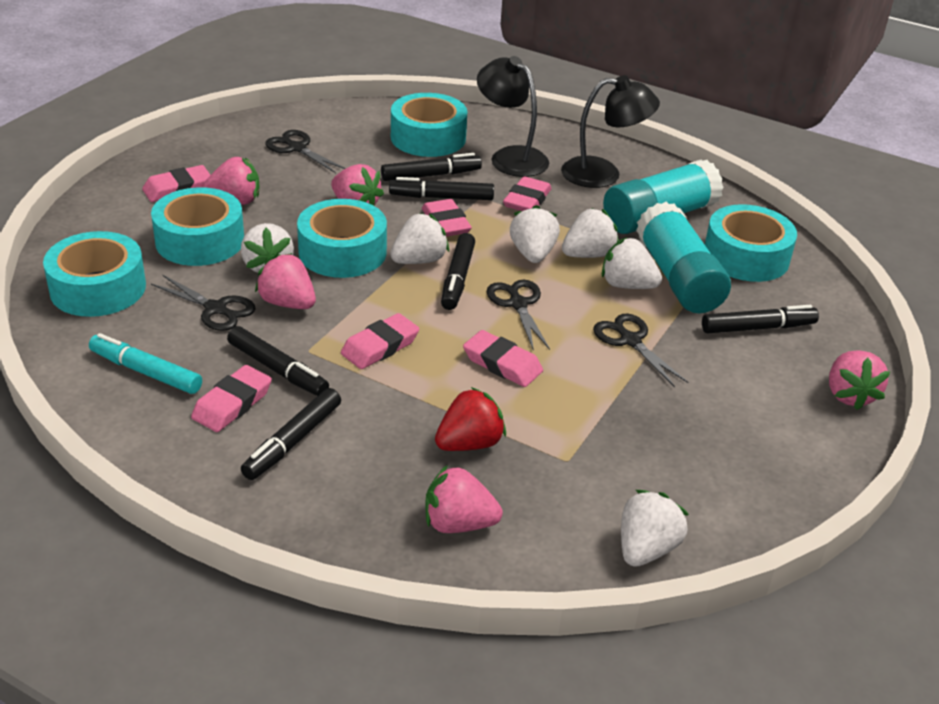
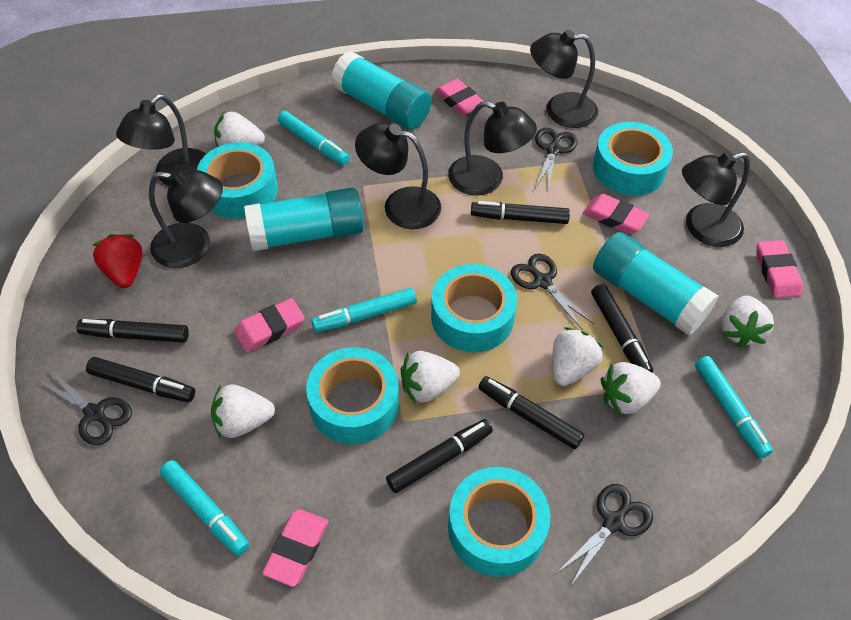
black lamp: [477,56,549,177] [561,75,660,188] = 2 -> [116,94,206,186] [149,168,223,268] [355,122,441,229] [448,101,537,195] [530,30,598,128] [682,152,750,247] = 6
pink eraser: [142,165,210,202] [191,365,272,432] [341,313,419,369] [422,199,472,237] [463,330,543,387] [503,176,552,211] = 6 -> [234,298,305,352] [262,509,328,587] [435,79,484,116] [583,194,649,234] [756,240,803,298] = 5
pink strawberry: [202,157,260,205] [255,253,316,309] [331,164,384,206] [426,465,503,533] [829,350,890,410] = 5 -> none = 0
turquoise glue stick: [603,160,724,234] [636,202,731,313] = 2 -> [244,188,364,251] [331,51,431,130] [593,232,719,335] = 3
turquoise marker: [89,333,202,394] = 1 -> [160,460,249,556] [278,111,350,166] [311,288,417,332] [695,356,773,458] = 4

